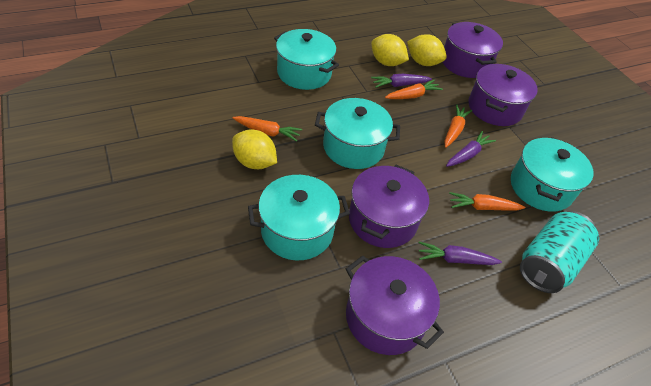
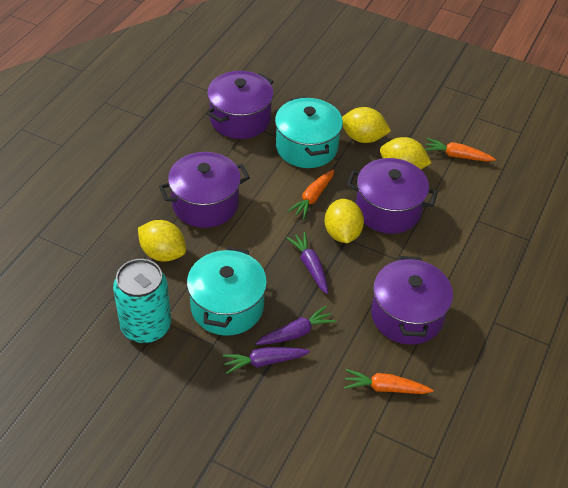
orange carrot: [233,116,302,142] [385,80,443,99] [444,104,472,148] [449,192,526,211] = 4 -> [287,170,334,220] [344,369,433,394] [425,138,496,162] = 3
turquoise pot: [248,175,350,261] [274,29,339,90] [315,98,400,169] [511,137,594,212] = 4 -> [187,247,267,336] [275,96,343,168] = 2
yellow lemon: [232,129,277,169] [371,34,409,66] [407,34,447,66] = 3 -> [138,220,186,262] [324,199,364,243] [342,107,391,143] [380,137,432,170] = 4

